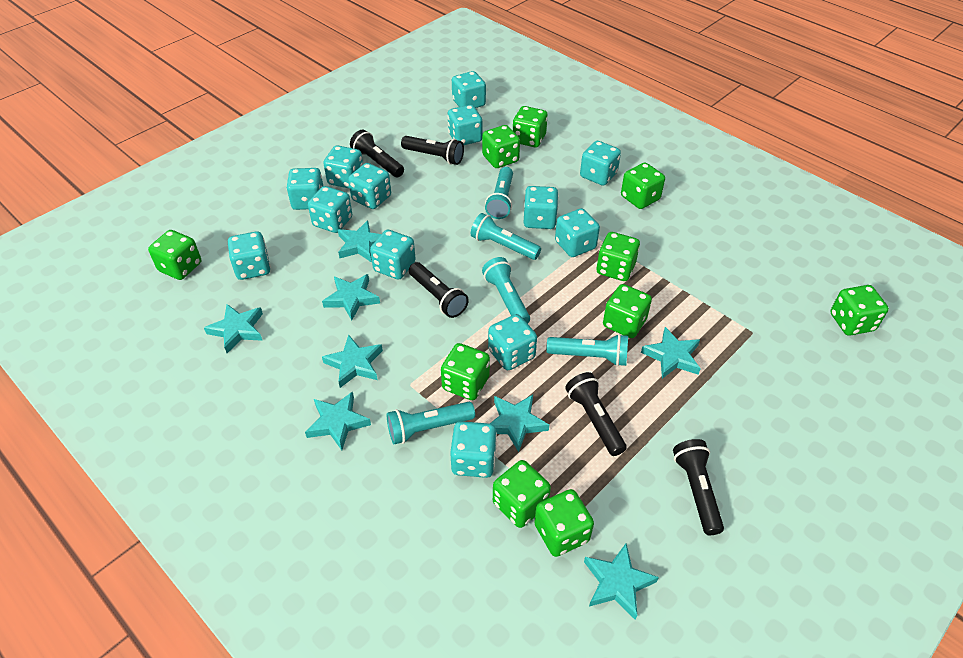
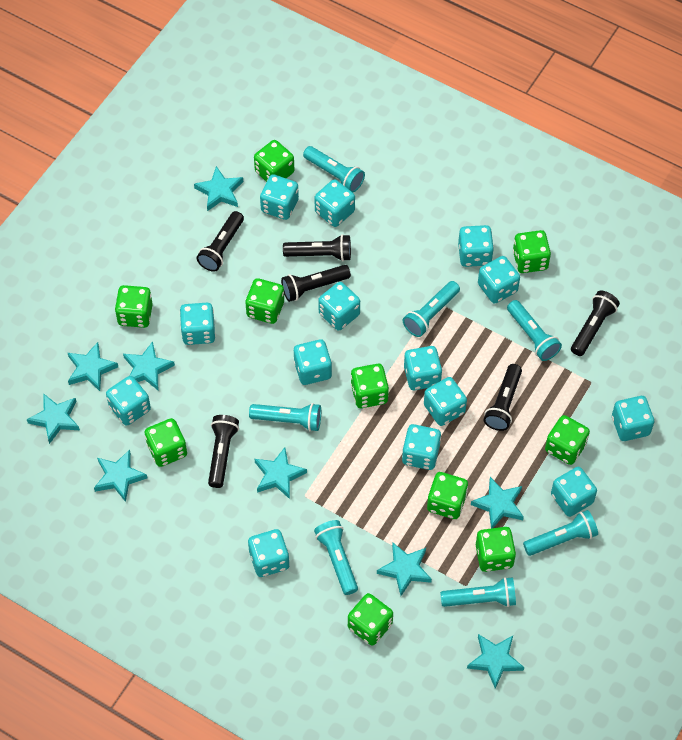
black flashlight: [350,129,404,177] [401,136,464,165] [409,262,469,318] [565,372,627,456] [673,439,724,535] = 5 -> [197,211,244,272] [208,415,239,488] [281,265,351,302] [283,234,351,261] [484,364,522,431] [571,291,620,356] = 6
turquoise dice: [228,231,270,280] [286,168,323,210] [308,186,352,233] [323,145,363,189] [348,163,391,209] [370,230,416,280] [448,105,482,145] [450,421,497,478] [452,71,486,108] [488,314,537,370] [524,186,559,229] [555,208,600,257] [580,141,621,186] = 13 -> [106,376,151,426] [180,303,216,345] [248,529,290,577] [260,174,299,220] [294,339,332,385] [314,179,355,227] [318,282,360,331] [402,424,441,470] [404,346,442,390] [424,377,467,426] [458,225,494,267] [478,256,520,304] [551,467,597,517] [612,396,654,441] = 14
turquoise flashlight: [387,402,475,444] [471,213,541,260] [482,257,530,324] [485,167,513,219] [546,334,628,366] = 5 -> [249,403,321,431] [303,146,365,192] [314,520,358,595] [403,281,460,337] [440,577,516,607] [507,300,562,361] [523,510,598,556] = 7
turquoise star: [204,304,263,353] [305,391,371,450] [322,274,380,320] [322,335,383,388] [338,220,381,263] [490,395,549,452] [584,544,659,620] [641,327,701,379] = 8 -> [27,393,80,444] [68,342,118,391] [94,450,148,502] [123,341,175,390] [194,166,243,211] [255,447,307,499] [377,542,432,596] [467,634,524,689] [471,477,524,528] = 9

